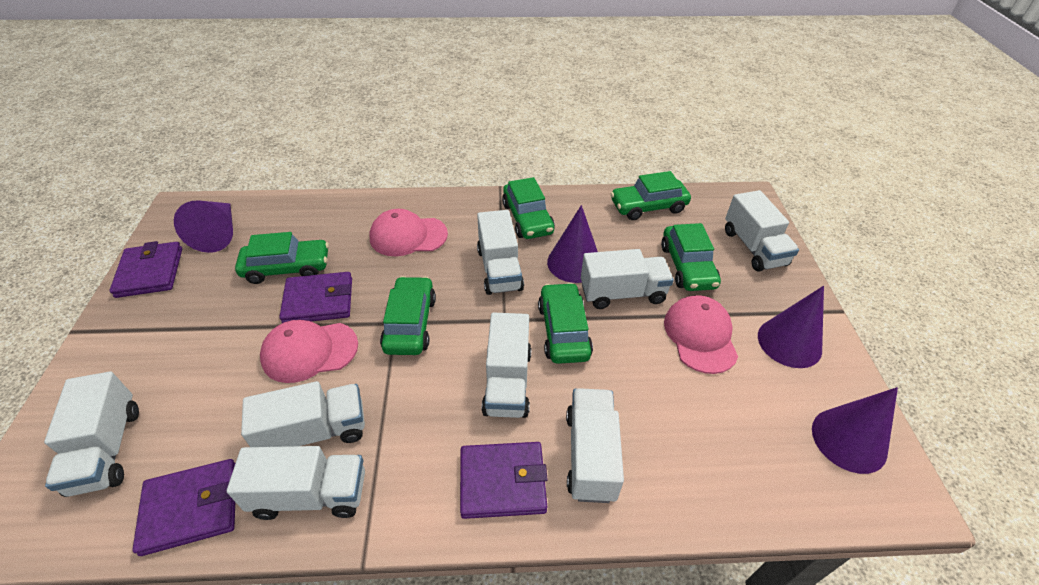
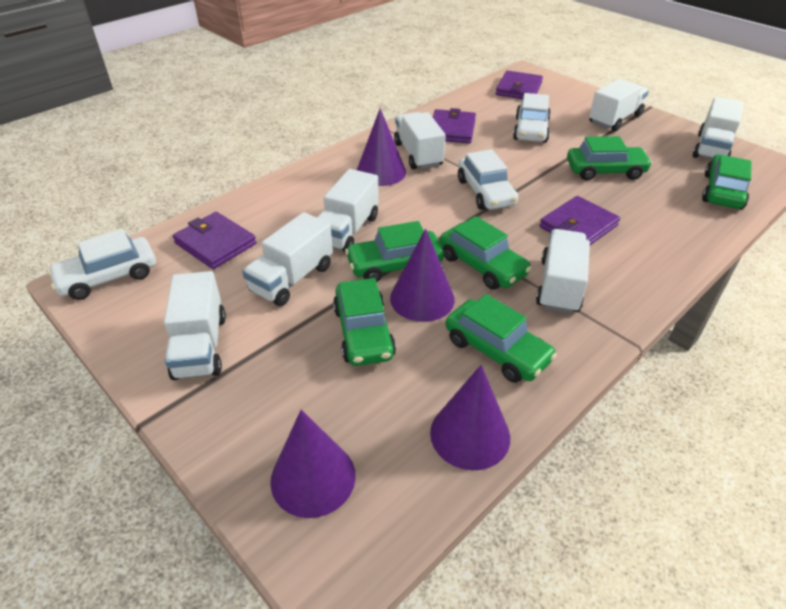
pink cap: [260,320,358,383] [370,209,448,256] [664,295,738,374] = 3 -> none = 0
white car: none = 0 -> [47,229,156,300] [458,149,518,210] [513,93,551,143] = 3
white truck: [44,372,139,497] [227,446,365,520] [241,381,365,447] [477,210,524,295] [482,313,531,418] [566,388,624,503] [581,249,674,309] [725,190,799,272] = 8 -> [164,271,226,380] [242,212,333,306] [317,169,379,252] [394,112,446,169] [536,229,590,314] [589,79,649,131] [693,97,744,159] = 7

